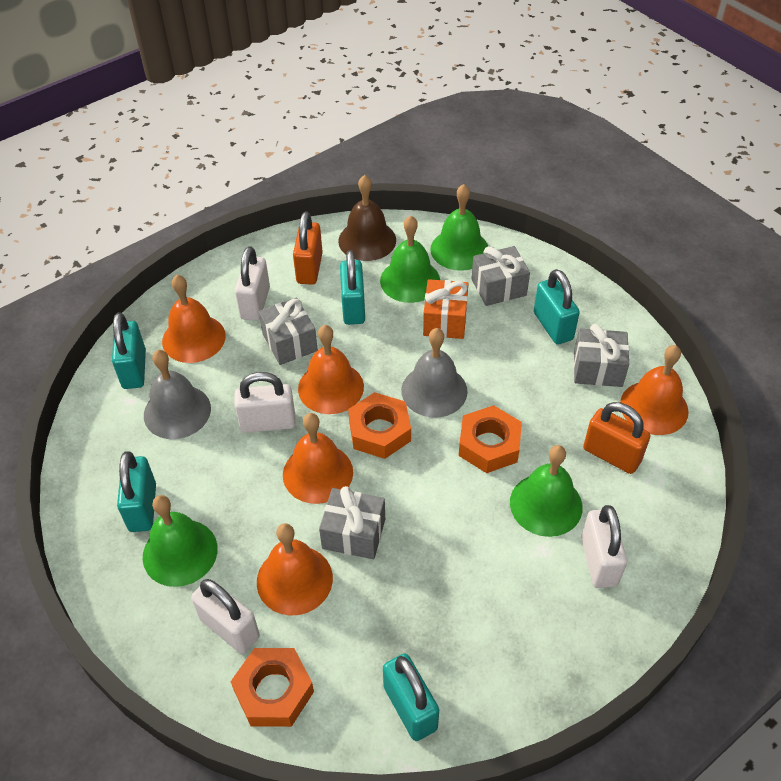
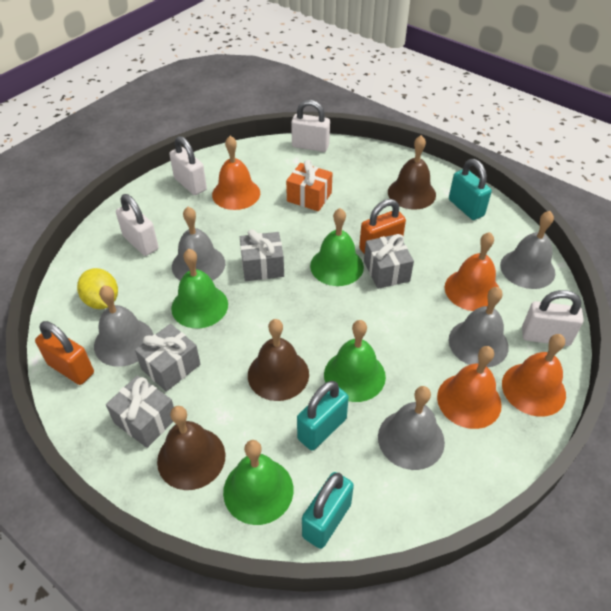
brown bell: [338,175,396,261] = 1 -> [157,406,225,490] [248,319,309,401] [388,135,436,210] = 3
grey bell: [144,350,211,439] [401,328,468,418] = 2 -> [94,286,154,367] [172,207,225,281] [378,386,445,470] [449,287,509,367] [500,211,555,289] = 5
orange bell: [162,275,226,363] [257,523,333,616] [283,413,353,504] [298,325,364,414] [620,345,689,435] = 5 -> [212,136,260,210] [437,346,502,429] [444,232,499,311] [502,334,566,417] = 4
orange nut: [231,648,314,727] [348,392,411,459] [459,405,522,473] = 3 -> none = 0
turquoise padlock: [112,312,146,389] [117,451,156,532] [340,250,365,325] [383,654,439,741] [534,269,580,345] = 5 -> [297,381,349,450] [302,472,354,549] [449,159,492,220] = 3
yellow lemon: none = 0 -> [77,268,118,309] = 1

